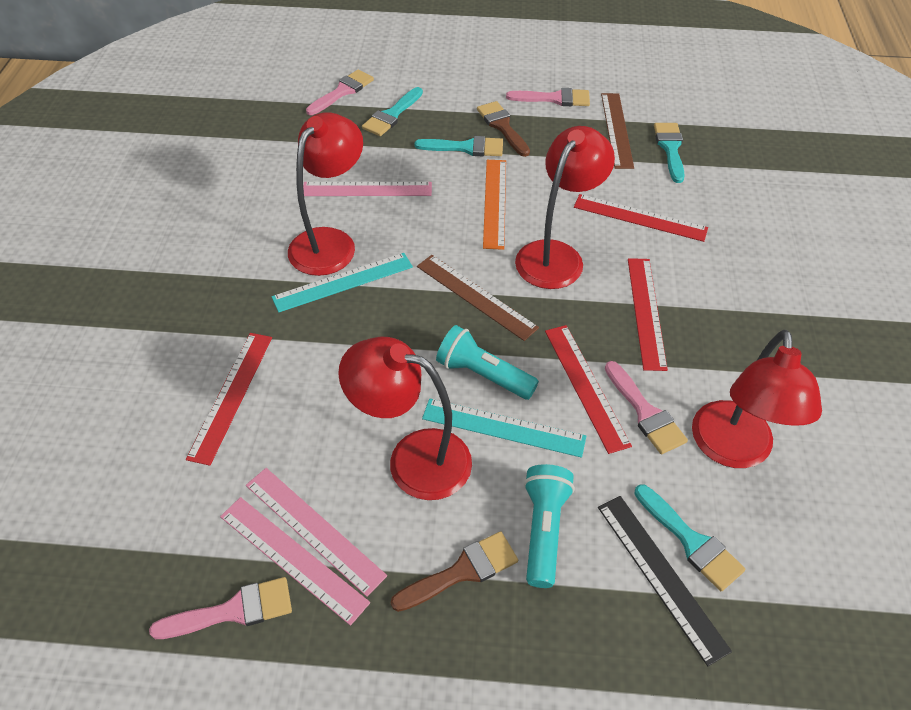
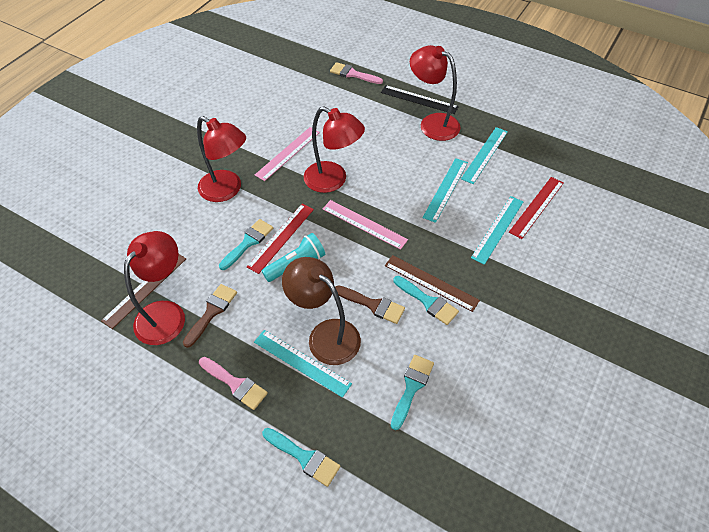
brown lamp: none = 0 -> [282,257,361,365] = 1
orange ruler: [483,160,506,250] = 1 -> none = 0
pink brush: [149,577,292,639] [306,69,374,115] [506,88,590,106] [605,361,688,454] = 4 -> [199,357,268,410] [330,62,383,84] = 2
pink ruler: [220,497,370,626] [246,468,387,597] [303,182,432,196] = 3 -> [255,127,320,181] [323,200,408,250] = 2
red ruler: [186,333,272,466] [545,325,632,454] [574,194,708,242] [628,258,668,371] = 4 -> [247,204,314,274] [509,177,564,239] = 2
turquoise flashlight: [436,325,539,400] [524,464,575,588] = 2 -> [262,233,325,282] = 1
turquoise ruler: [271,253,413,312] [422,398,586,458] = 2 -> [254,330,352,398] [423,158,468,223] [461,127,508,184] [471,196,523,265] = 4

